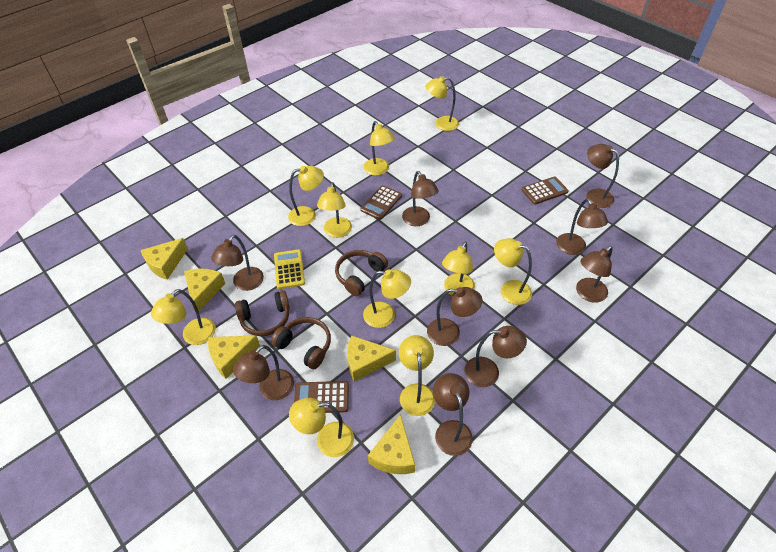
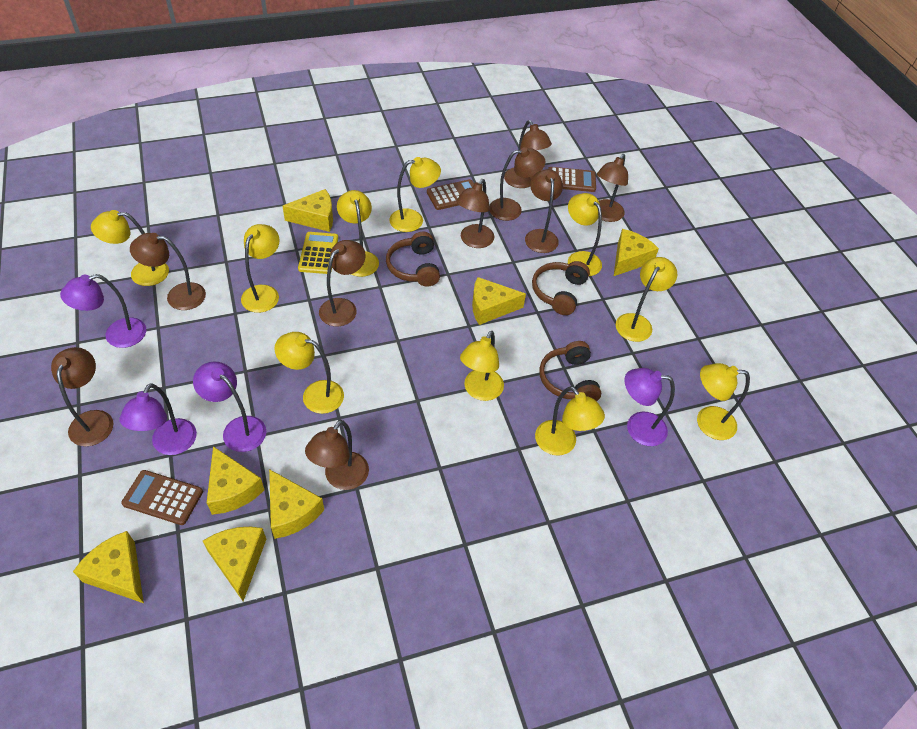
purple lamp: none = 0 -> [60,274,146,348] [119,383,197,455] [193,362,266,452] [624,368,675,446] = 4
yellow cheese: [141,238,188,280] [184,269,225,311] [208,335,260,379] [347,335,396,382] [368,414,415,474] = 5 -> [73,531,144,603] [203,527,266,601] [207,446,264,515] [269,469,324,539] [283,189,333,232] [472,277,526,325] [614,229,659,276] = 7

